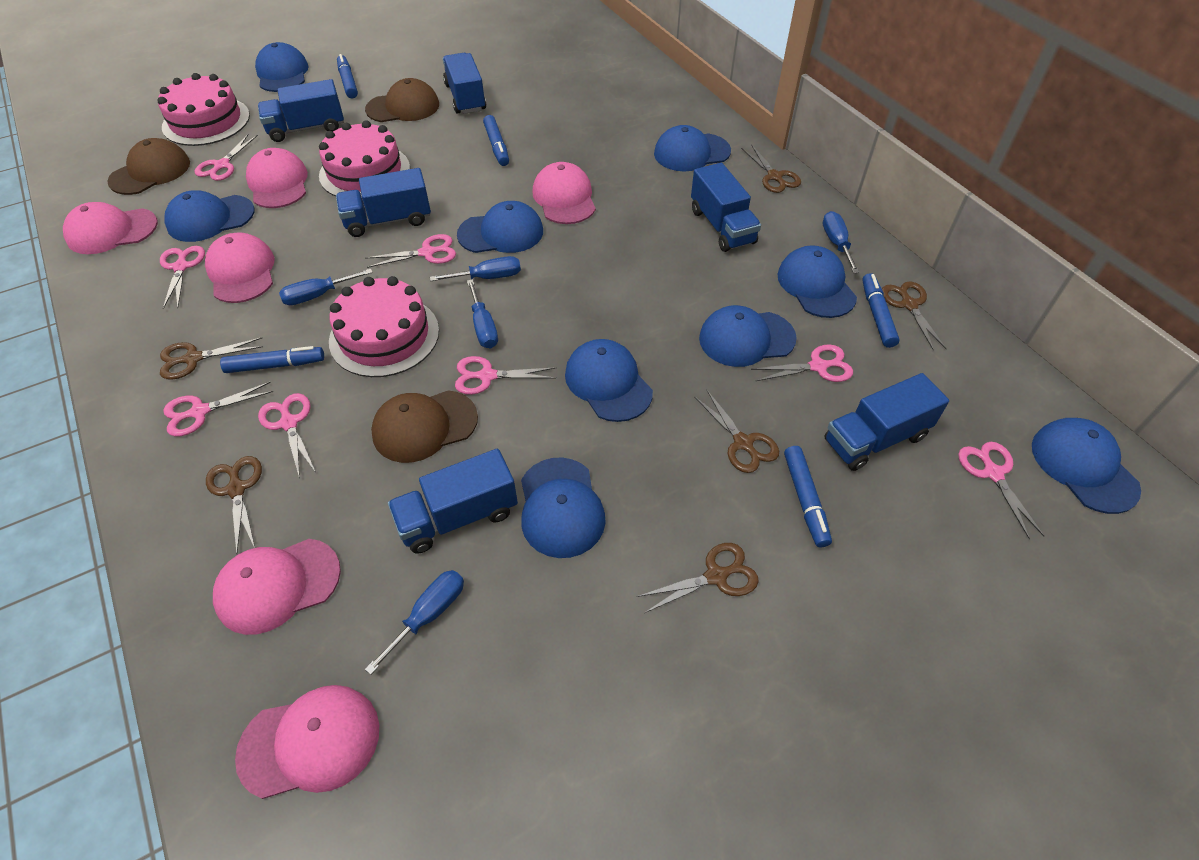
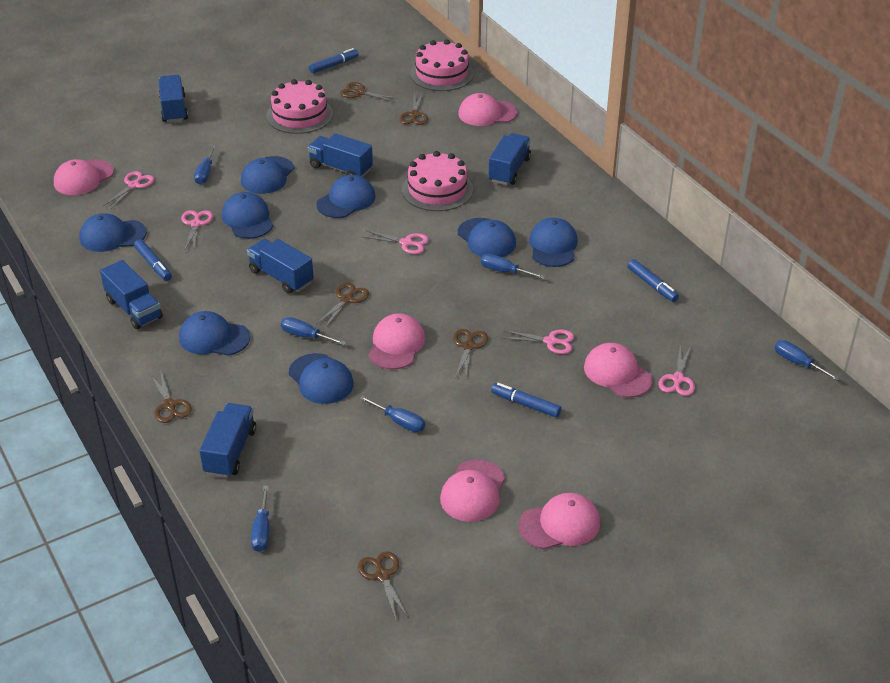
blue cap: [165,191,255,242] [255,42,309,92] [457,201,543,253] [521,458,606,558] [565,339,653,422] [654,125,731,171] [699,305,797,367] [778,245,857,318] [1032,418,1141,514] = 9 -> [79,213,147,252] [179,311,250,356] [222,192,273,239] [241,156,294,194] [289,353,354,404] [316,175,376,218] [458,218,516,257] [529,218,578,267] = 8
blue marker: [220,346,324,373] [337,54,358,98] [483,115,509,166] [784,446,832,547] [862,273,900,348] = 5 -> [134,239,172,281] [309,48,359,74] [491,383,561,418] [627,259,679,302] = 4
blue screwdriver: [279,269,373,305] [365,570,464,675] [430,256,521,281] [467,279,498,348] [823,211,860,273] = 5 -> [194,146,216,184] [251,486,270,552] [281,317,346,345] [359,396,425,432] [481,254,545,279] [775,340,840,381] = 6
brown cap: [107,138,190,195] [365,78,439,122] [371,390,478,463] = 3 -> none = 0
pink scissors: [160,246,205,309] [163,382,273,437] [195,134,258,181] [258,393,315,478] [365,234,456,268] [455,356,556,395] [751,344,853,382] [958,442,1044,539] = 8 -> [103,171,154,209] [181,210,213,251] [364,230,429,254] [502,330,574,354] [658,346,695,396] = 5

